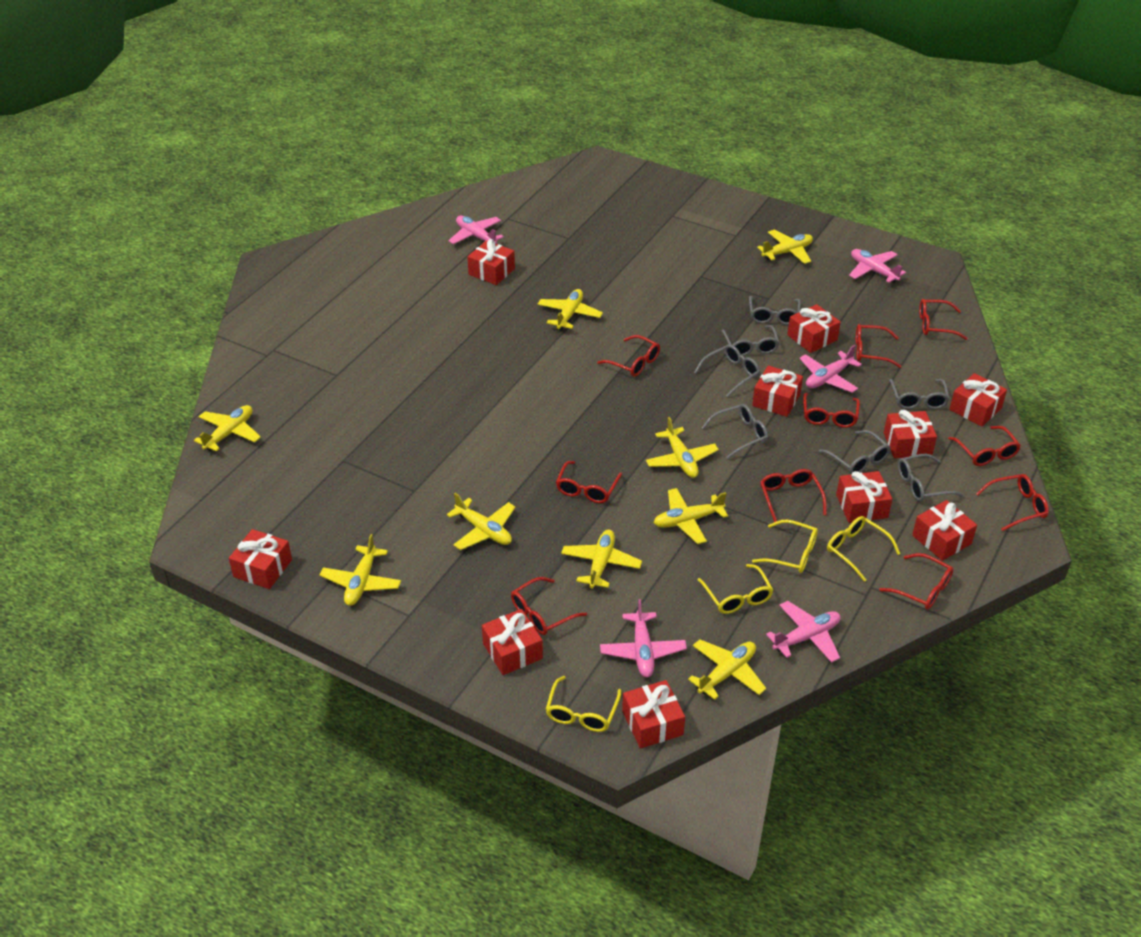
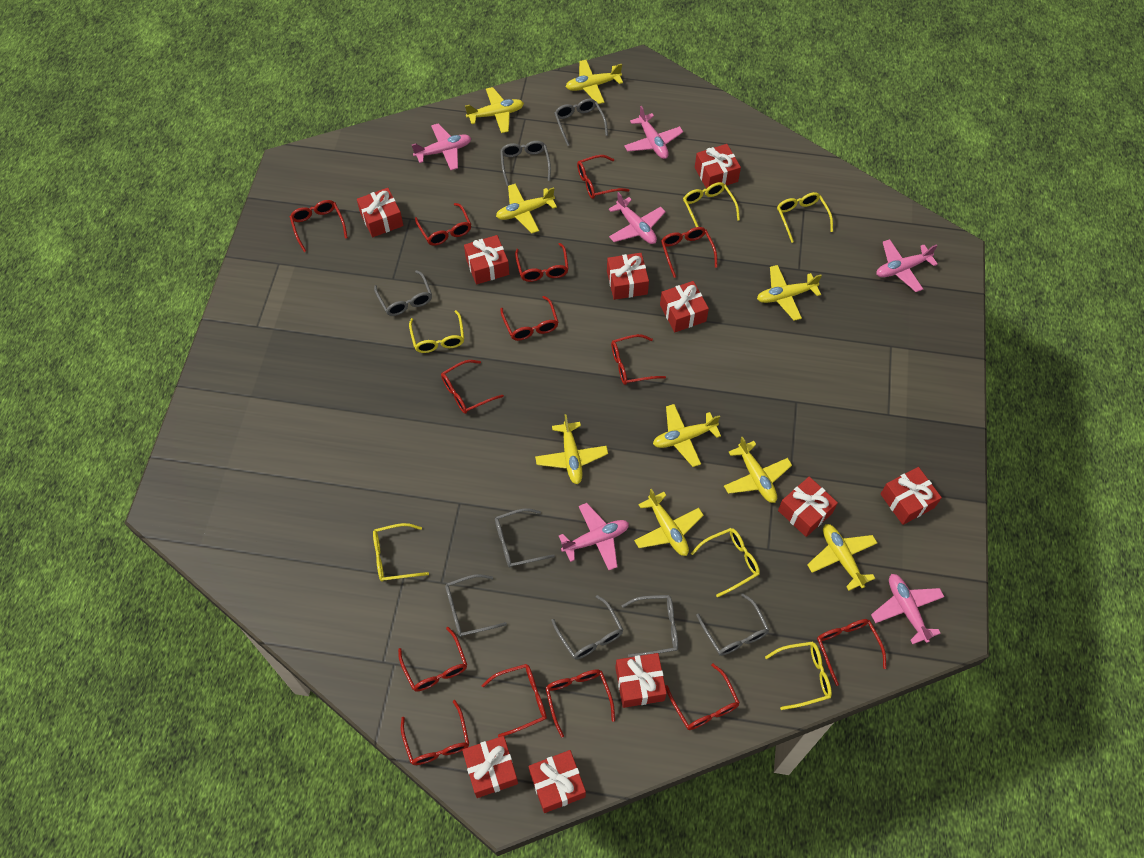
grey glasses: [694,344,760,397] [702,404,768,459] [721,325,780,356] [749,296,801,325] [818,430,891,474] [889,379,950,409] [898,454,964,501] = 7 -> [374,270,432,316] [445,574,507,637] [495,508,555,568] [500,141,551,186] [551,595,623,659] [554,99,608,146] [622,595,678,657] [696,593,769,656] = 8
pink plane: [448,216,504,244] [600,599,687,678] [766,601,841,663] [799,345,862,393] [849,249,906,283] = 5 -> [412,123,471,170] [559,503,629,570] [609,192,666,244] [624,106,683,159] [871,574,945,644] [876,239,938,292] = 6
red glasses: [511,577,587,635] [556,461,622,503] [597,335,660,377] [760,469,827,522] [803,393,860,428] [856,324,901,368] [879,553,954,610] [919,299,968,340] [948,426,1021,466] [976,474,1049,531] = 10 -> [290,200,348,252] [398,627,467,692] [401,700,469,765] [415,203,471,246] [441,360,504,414] [481,664,547,737] [500,296,558,341] [515,243,569,282] [546,670,615,738] [577,155,629,199] [611,334,666,385] [661,227,717,278] [665,663,740,730] [817,619,886,686] = 14
yellow glasses: [546,676,621,732] [698,564,773,614] [752,520,818,573] [827,516,900,582] = 4 -> [373,523,429,582] [409,310,464,353] [683,182,740,227] [691,528,760,597] [765,641,832,710] [777,192,833,243] = 6

